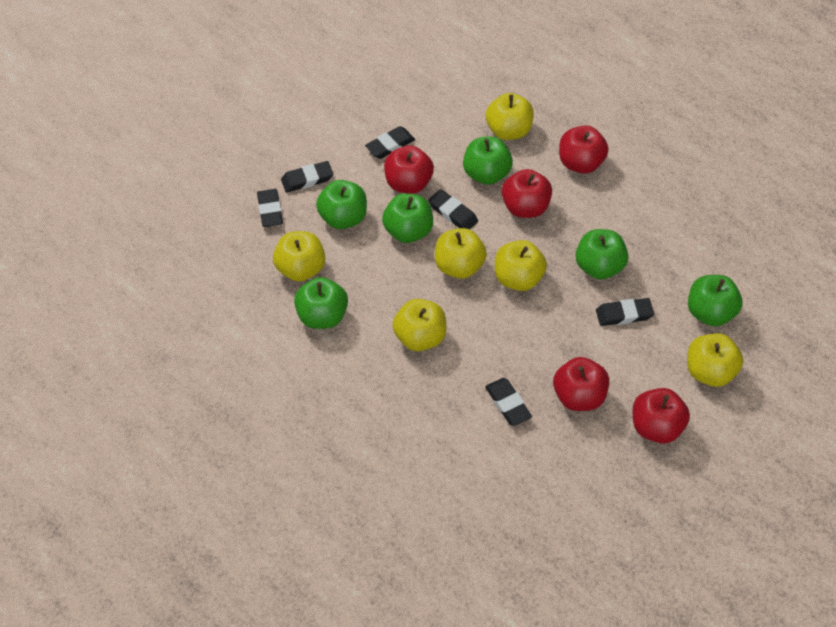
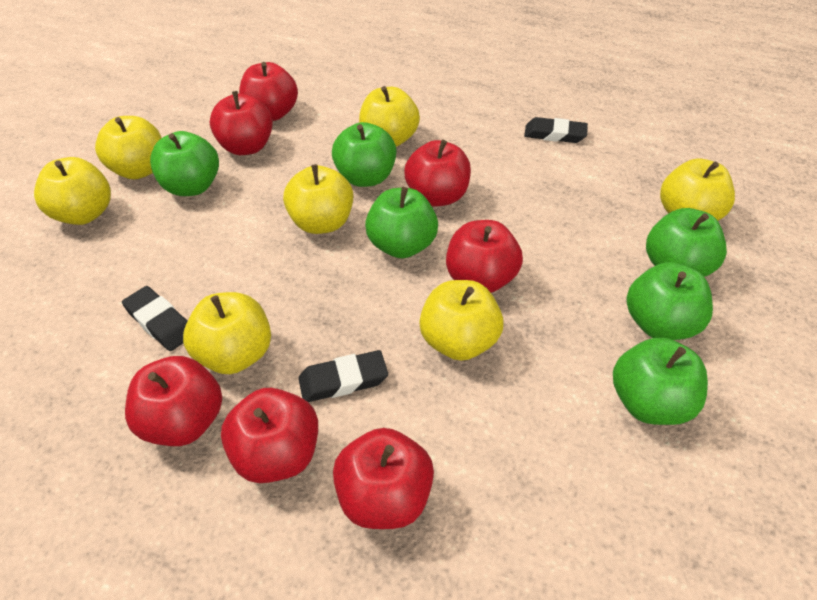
black eraser: [257,189,283,227] [281,161,333,193] [365,126,415,159] [428,189,478,229] [485,378,532,426] [596,298,654,326] = 6 -> [122,286,187,351] [298,350,388,402] [524,117,588,143] = 3
red apple: [384,145,434,194] [502,169,552,218] [553,357,609,411] [559,125,608,174] [633,388,690,444] = 5 -> [125,356,222,446] [210,91,273,155] [221,388,318,483] [239,62,298,121] [333,428,434,529] [404,140,471,206] [446,220,523,293] = 7
yellow apple: [273,231,325,282] [392,299,446,351] [435,228,487,279] [486,93,534,140] [495,240,547,291] [687,333,743,387] = 6 -> [34,157,111,225] [95,116,162,180] [183,292,271,374] [283,164,353,234] [359,86,420,147] [419,280,504,361] [660,158,735,220] = 7

